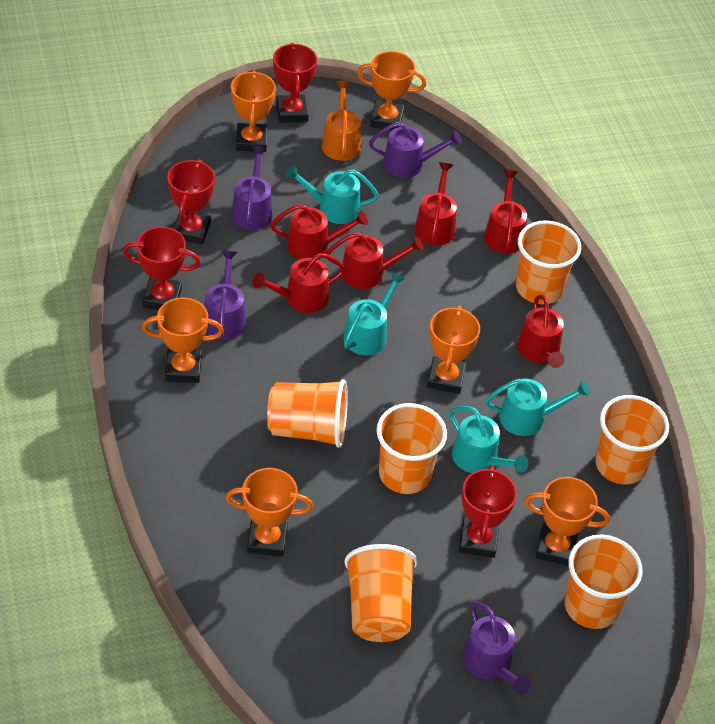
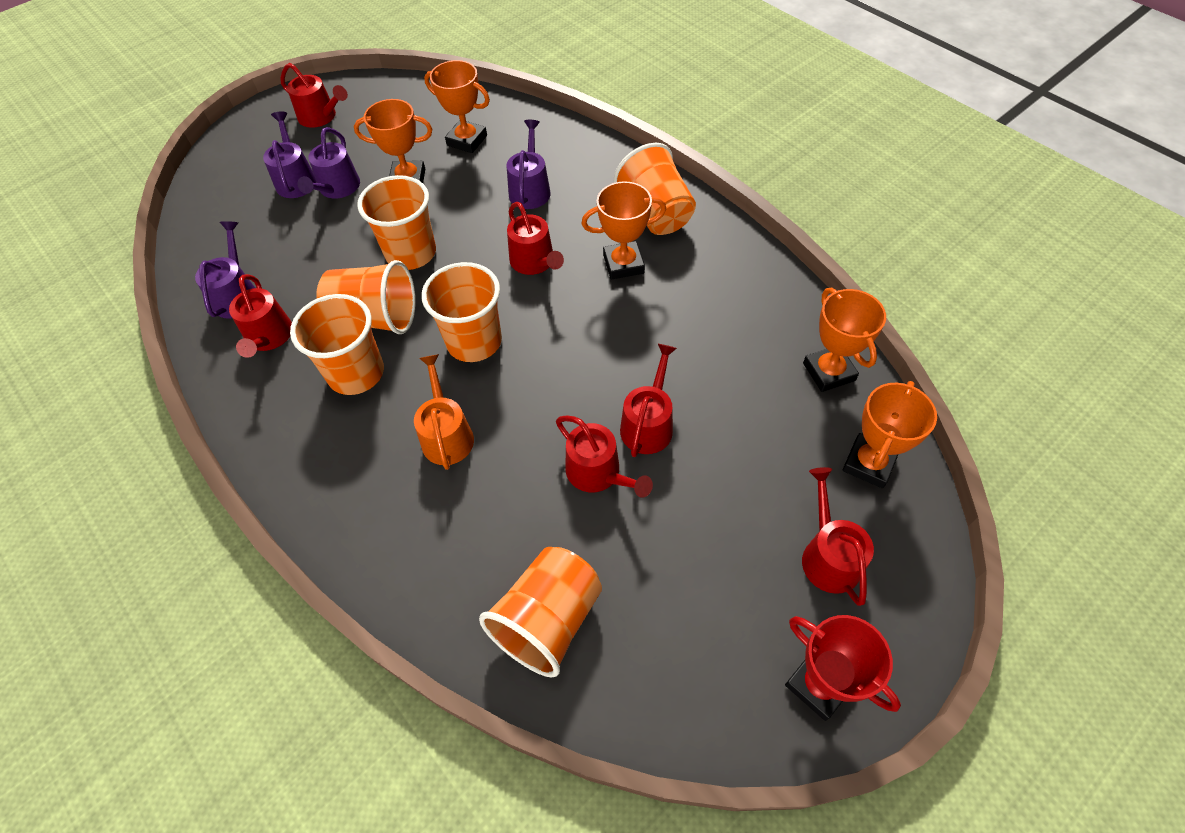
orange trophy: [142,297,224,383] [226,468,313,557] [231,71,276,152] [357,51,426,130] [427,306,480,394] [525,477,610,566] = 6 -> [354,99,432,183] [424,60,490,153] [581,181,666,280] [803,288,886,392] [842,381,937,488] = 5
red trophy: [123,227,200,310] [167,159,215,245] [273,43,317,123] [459,465,517,558] = 4 -> [785,615,901,721] = 1
turquoise watering can: [285,165,379,224] [343,271,405,355] [449,406,528,473] [485,379,590,436] = 4 -> none = 0

